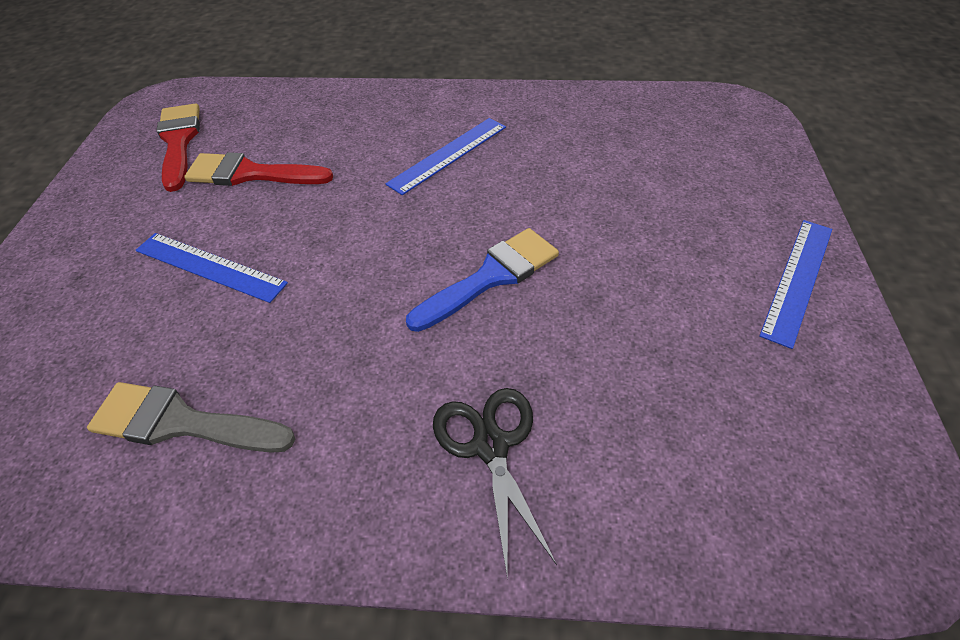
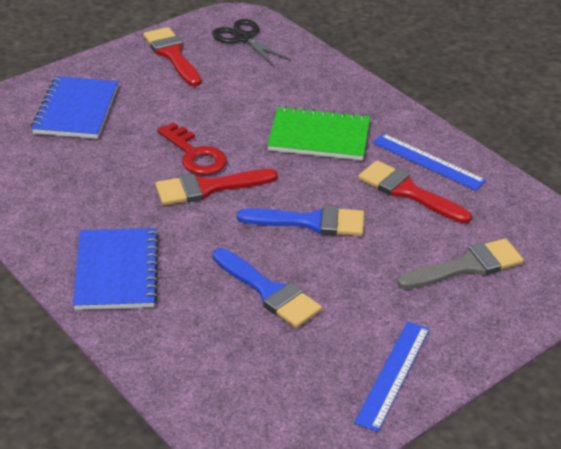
blue brush: [406,228,559,332] = 1 -> [213,248,322,328] [237,206,364,236] = 2
blue notebook: none = 0 -> [31,76,118,139] [73,228,159,310] = 2
blue ruler: [135,233,288,303] [385,118,506,195] [759,220,832,349] = 3 -> [354,321,430,432] [372,133,486,191] = 2
green notebook: none = 0 -> [267,106,370,160] = 1
red brush: [156,103,200,192] [184,152,333,186] = 2 -> [143,27,201,87] [155,169,278,205] [358,160,472,224] = 3
red key: none = 0 -> [157,122,227,175] = 1

